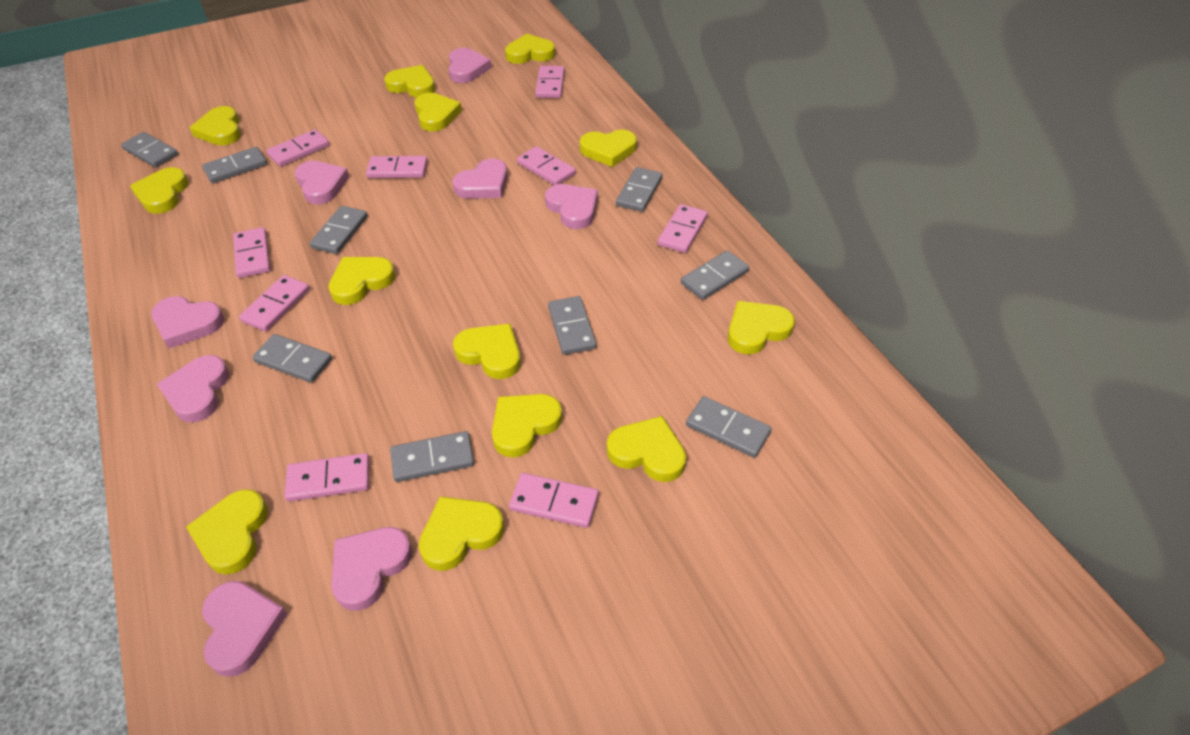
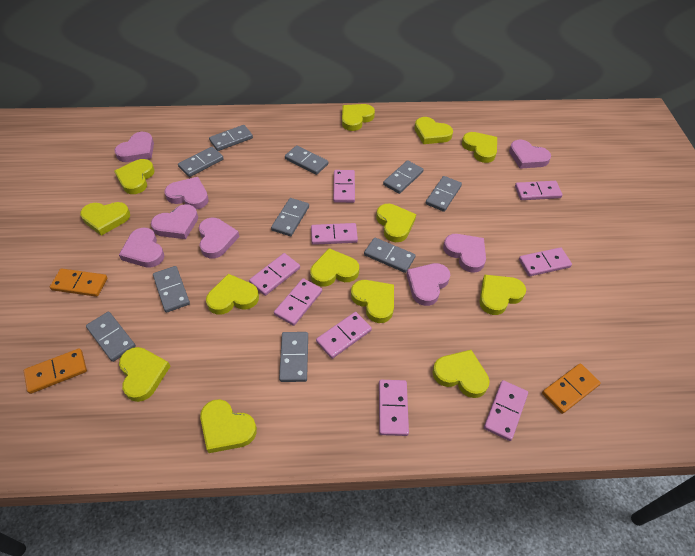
grey domino: [121,132,178,168] [202,147,267,184] [252,334,332,383] [310,206,368,254] [390,431,474,482] [548,296,597,355] [616,167,662,212] [681,250,749,300] [686,396,772,458] = 9 -> [86,312,136,362] [153,266,190,313] [178,147,224,177] [209,125,253,151] [271,198,309,236] [279,332,308,382] [285,145,328,175] [364,237,416,273] [383,160,423,194] [426,176,462,212] = 10
orange domino: none = 0 -> [24,348,87,394] [50,269,107,297] [542,364,601,414] = 3

